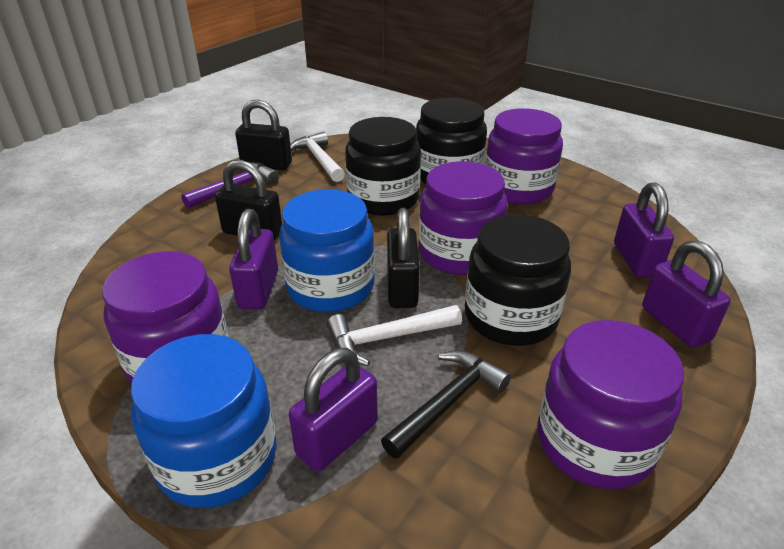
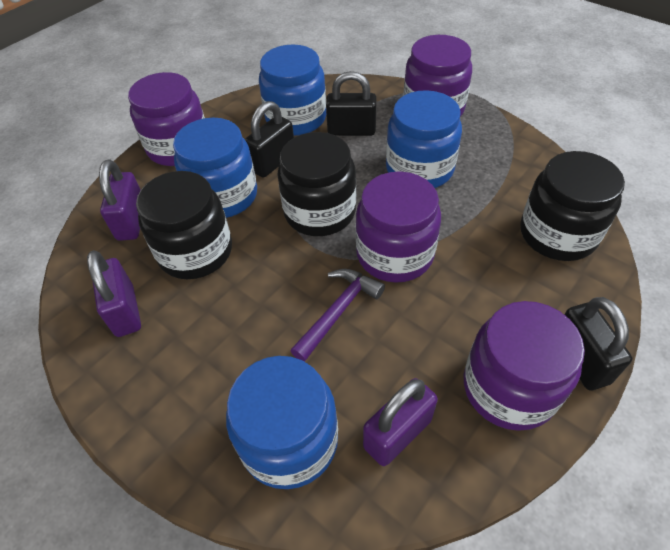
black hammer: [381,350,511,459] = 1 -> none = 0
blue jar: [131,334,277,508] [279,189,375,312] = 2 -> [173,118,257,218] [226,356,338,489] [259,44,326,136] [386,90,462,188] = 4
purple padlock: [229,209,278,309] [289,348,378,472] [614,183,674,278] [642,241,731,348] = 4 -> [87,250,141,337] [99,159,141,241] [363,378,438,466] = 3
white hammer: [290,132,345,182] [327,305,462,366] = 2 -> none = 0

